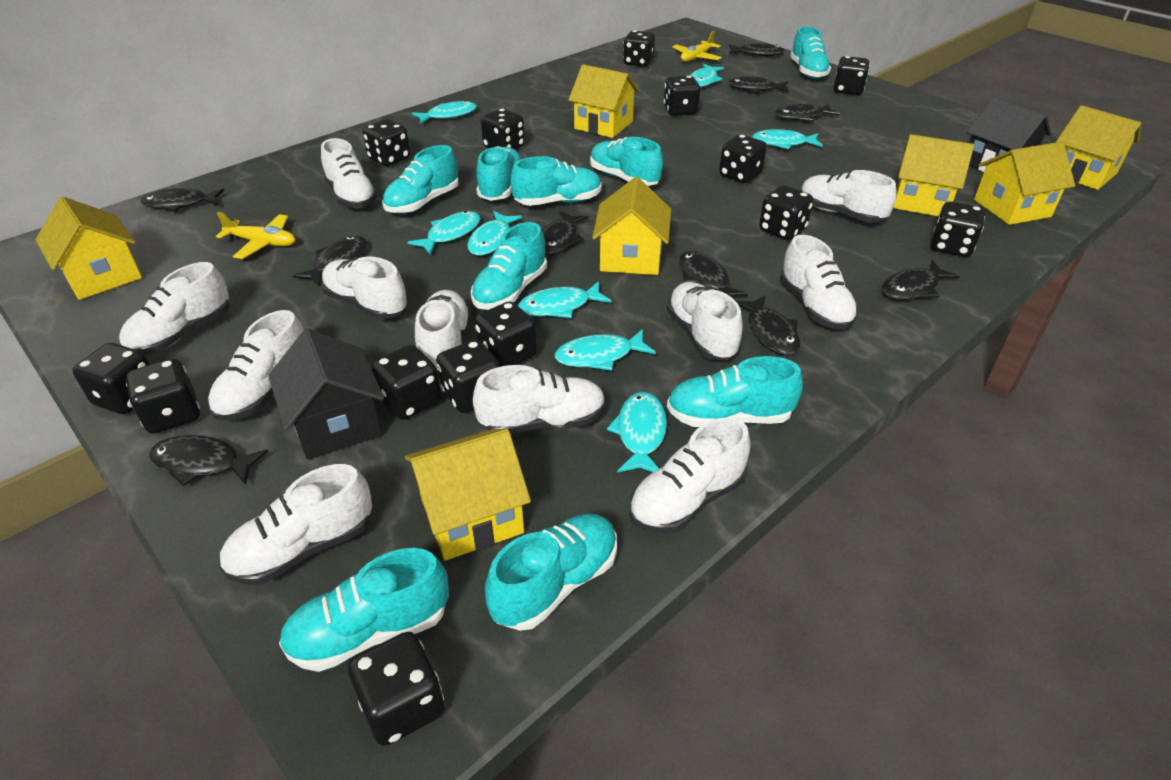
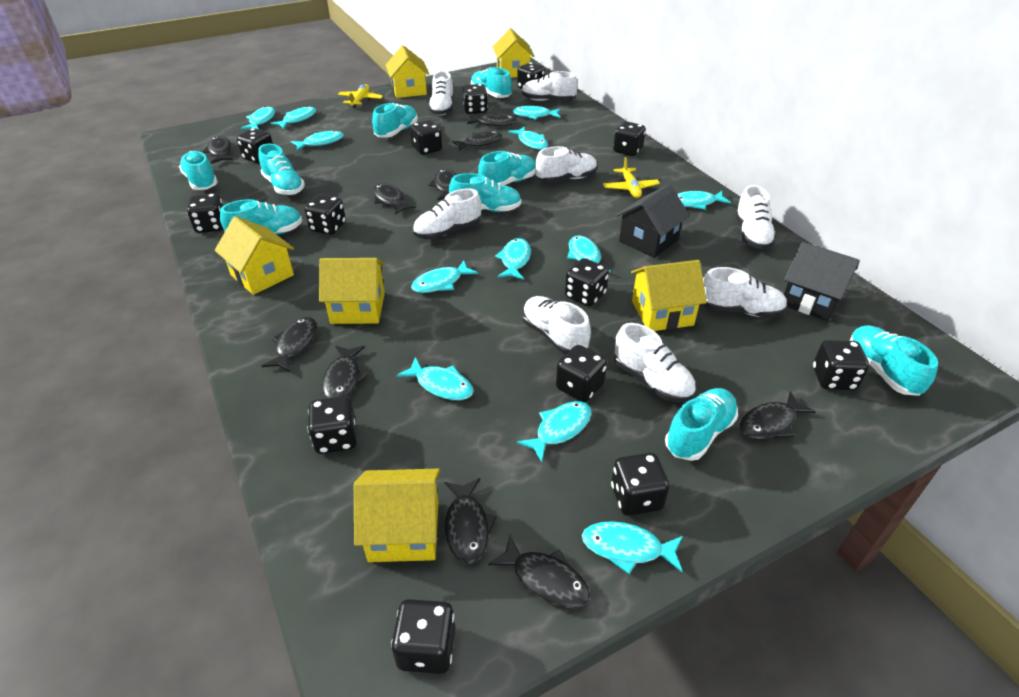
black dice: [73,343,150,414] [126,359,200,434] [348,632,445,746] [363,119,410,166] [372,345,442,420] [436,340,500,413] [474,301,537,367] [481,109,525,149] [623,30,655,67] [664,76,700,116] [719,135,767,183] [759,185,813,240] [834,56,870,95] [931,201,985,257] = 14 -> [187,193,223,233] [237,128,273,163] [305,194,346,235] [307,396,357,454] [391,599,455,674] [410,120,442,155] [463,84,488,114] [517,62,545,89] [556,345,607,402] [565,258,609,307] [611,453,670,516] [613,121,646,156] [813,340,870,390] = 13
turquoise fish: [408,211,480,255] [412,100,477,124] [467,211,522,256] [518,281,611,318] [555,329,656,371] [607,392,667,473] [690,64,724,87] [752,129,823,149] = 8 -> [241,106,275,129] [271,106,316,129] [291,130,344,151] [397,357,474,400] [411,260,478,293] [495,238,531,280] [508,126,548,150] [513,106,560,120] [517,401,592,462] [567,236,611,273] [582,521,683,574] [677,191,731,210] = 12
white shoe: [119,262,230,355] [208,310,304,421] [219,464,372,585] [321,138,378,208] [321,257,408,319] [415,290,471,372] [473,365,606,434] [629,417,751,533] [667,282,743,360] [780,235,858,330] [801,170,896,223] = 11 -> [413,189,481,239] [428,71,454,115] [522,71,578,101] [522,296,591,354] [535,146,597,183] [614,323,696,402] [703,267,787,318] [735,185,777,249] = 8
yellow house: [35,197,142,300] [405,429,531,561] [568,64,639,138] [592,177,671,275] [893,134,974,217] [974,142,1075,225] [1056,105,1141,190] = 7 -> [215,216,294,295] [319,258,385,324] [354,469,440,562] [386,45,429,98] [493,29,534,78] [631,260,707,331] = 6

